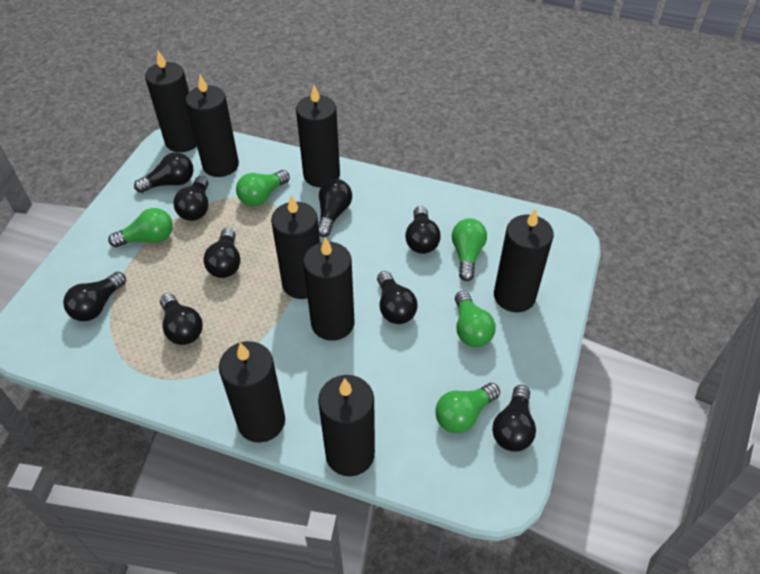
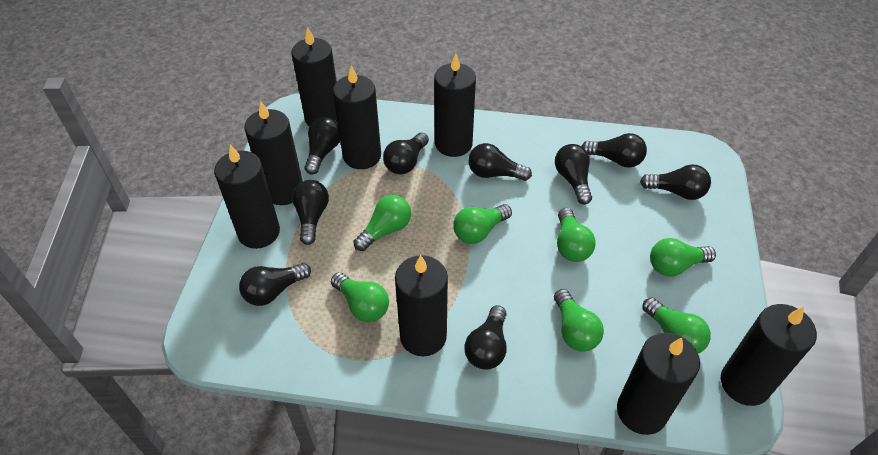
green light bulb: [108,208,173,247] [236,170,290,206] [435,383,500,434] [452,218,487,281] [455,291,496,347] = 5 -> [331,272,389,322] [353,195,411,251] [453,204,512,244] [554,289,604,352] [557,208,596,262] [642,297,711,354] [650,238,716,277] = 7

